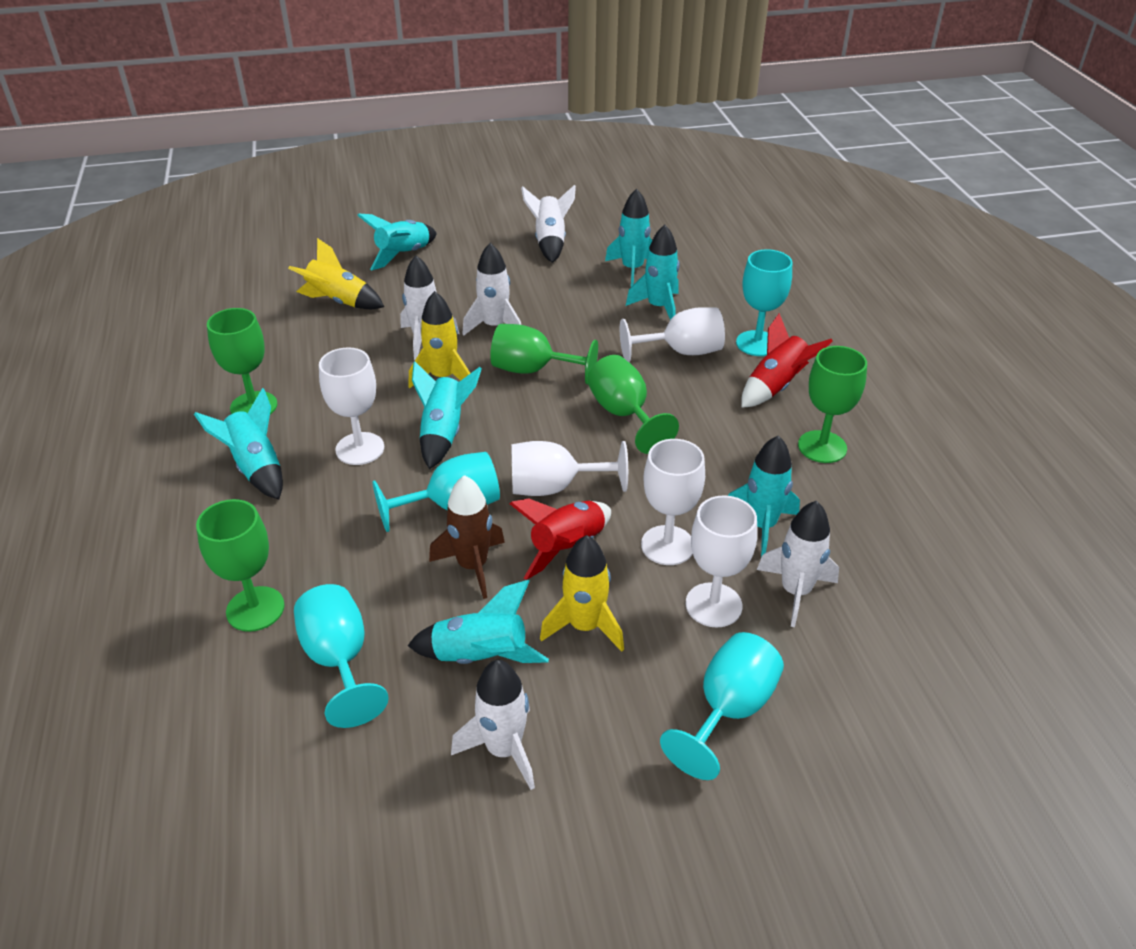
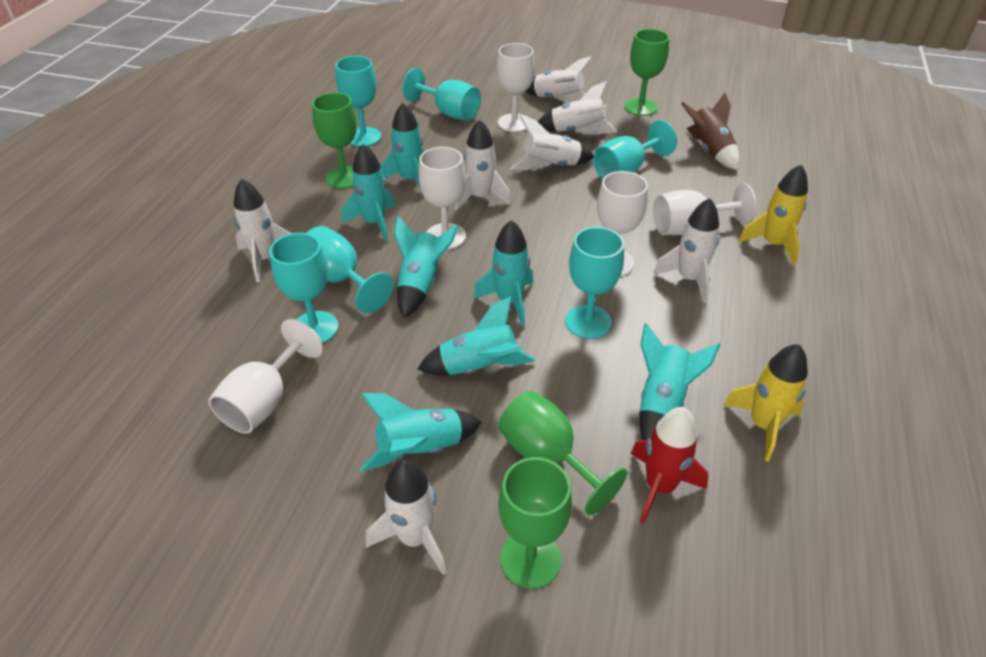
green goblet: [196,499,285,632] [207,308,277,415] [490,324,598,384] [588,355,679,454] [798,346,867,463] = 5 -> [312,92,357,188] [498,391,627,515] [498,457,572,589] [624,29,669,116] = 4
red rocket: [509,499,611,580] [742,313,833,408] = 2 -> [630,407,709,523] = 1
turquoise goblet: [294,584,389,728] [372,452,500,532] [660,632,784,780] [736,250,792,356] = 4 -> [269,233,339,343] [307,226,394,313] [335,56,381,147] [402,68,481,121] [565,227,624,339] [593,120,677,179] = 6
white rocket: [400,256,459,360] [451,660,535,790] [462,243,521,336] [521,185,576,263] [757,501,839,627] = 5 -> [234,179,291,282] [366,460,446,575] [455,119,511,210] [511,115,594,171] [525,56,593,102] [538,81,617,134] [653,198,720,303] = 7
yellow rocket: [288,238,384,309] [408,291,470,388] [540,535,624,652] = 3 -> [723,344,808,461] [738,164,808,265] = 2

